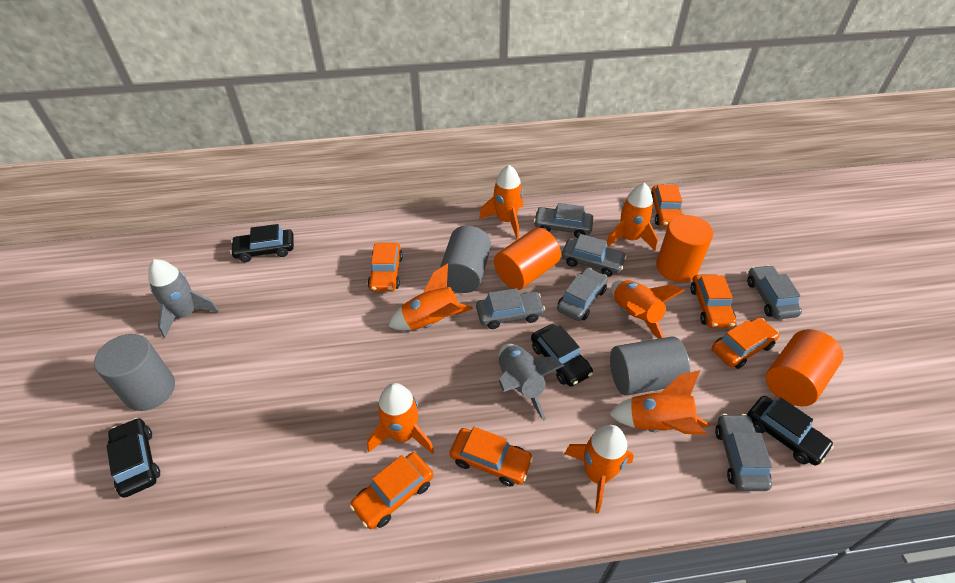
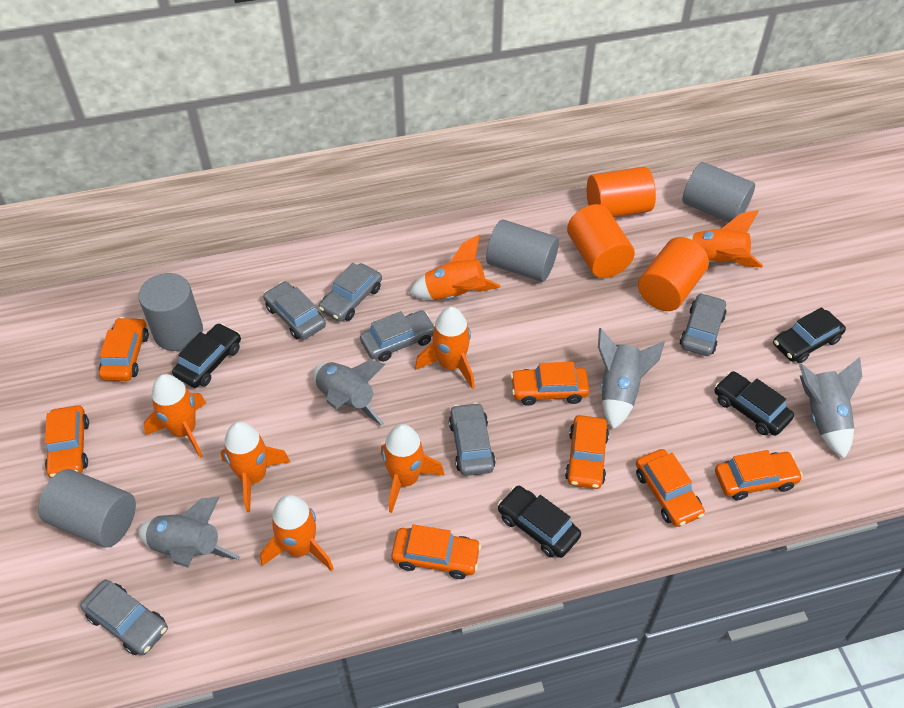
grey cylinder: [94,334,175,411] [440,226,491,293] [610,337,690,396] = 3 -> [38,469,136,548] [138,273,203,351] [486,219,559,282] [682,162,755,223] = 4
grey rocket: [148,259,219,338] [499,344,564,421] = 2 -> [138,497,240,568] [313,360,385,426] [598,328,665,430] [799,357,862,458] = 4
orange car: [350,452,434,529] [368,243,403,292] [450,427,533,487] [651,185,683,227] [690,274,736,328] [712,317,779,369] = 6 -> [45,405,89,478] [99,317,149,381] [391,524,481,579] [511,362,589,406] [565,415,609,489] [636,449,705,527] [715,450,803,500] = 7

